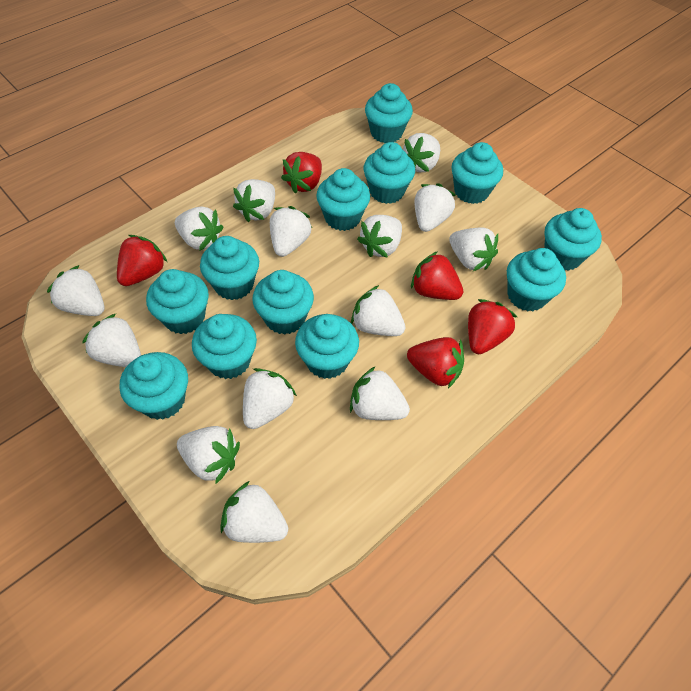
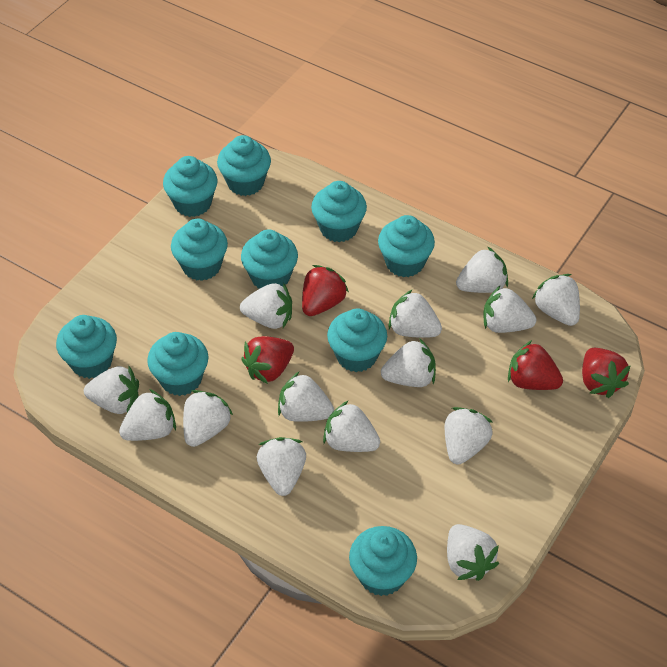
red strawberry: [117,235,167,286] [281,152,322,193] [407,337,464,388] [411,251,463,300] [468,299,517,354] = 5 -> [241,336,294,384] [302,265,349,316] [508,340,563,390] [582,348,631,398] = 4
turquoise cupcake: [119,352,188,420] [146,269,209,334] [192,314,257,379] [200,236,259,300] [253,270,314,335] [295,314,359,379] [316,168,370,231] [364,142,415,204] [365,83,413,143] [451,142,503,204] [507,248,566,311] [544,208,602,271] = 12 -> [56,315,117,379] [147,332,209,396] [163,156,218,217] [171,219,228,281] [217,135,271,196] [241,229,298,289] [311,181,367,242] [327,308,387,372] [349,526,417,596] [378,215,435,277] = 10

